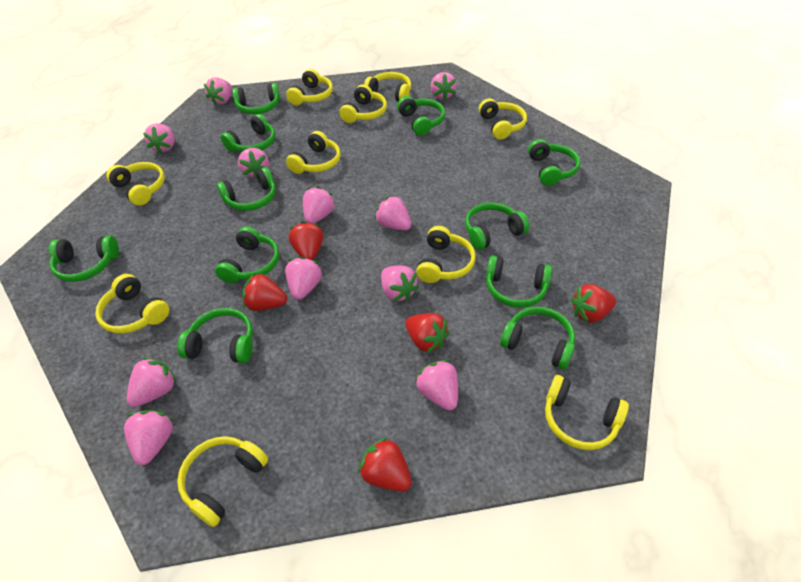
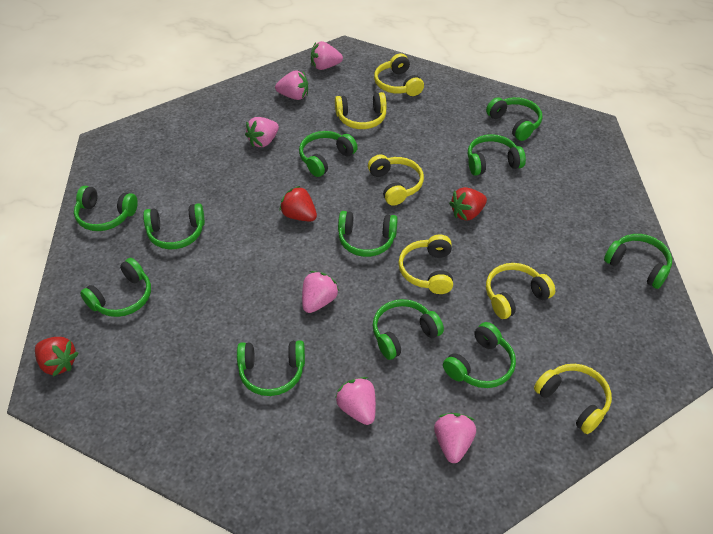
pink strawberry: [124,410,174,465] [127,357,177,407] [143,123,175,153] [204,77,232,105] [238,148,269,178] [285,257,322,300] [303,187,336,223] [374,195,411,231] [381,266,419,302] [415,360,458,411] [431,72,456,100] = 11 -> [245,117,279,147] [275,70,308,100] [302,271,339,313] [311,41,343,70] [335,377,376,425] [434,413,476,463] = 6
red strawberry: [243,273,287,311] [289,221,323,260] [358,437,412,492] [405,313,449,353] [571,284,616,323] = 5 -> [35,337,79,377] [279,186,317,222] [449,187,487,221] = 3
yellow headphones: [95,274,169,333] [106,162,165,206] [177,436,268,527] [286,69,333,106] [286,131,341,174] [339,84,387,123] [364,72,411,101] [416,226,476,283] [479,98,527,140] [545,375,629,450] = 10 -> [335,92,387,129] [368,155,424,205] [374,53,424,96] [398,235,453,294] [486,263,555,319] [534,364,612,434] = 6

